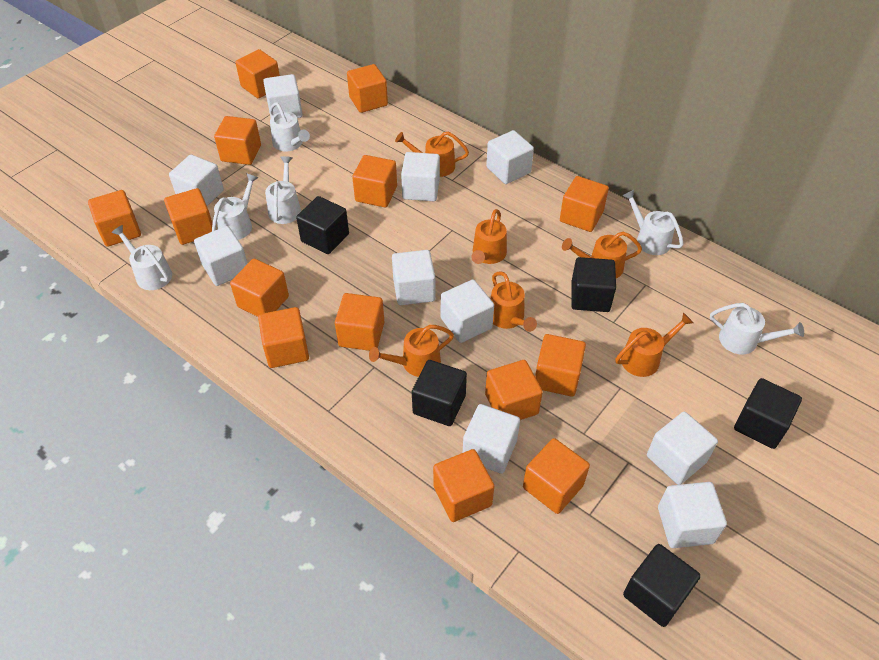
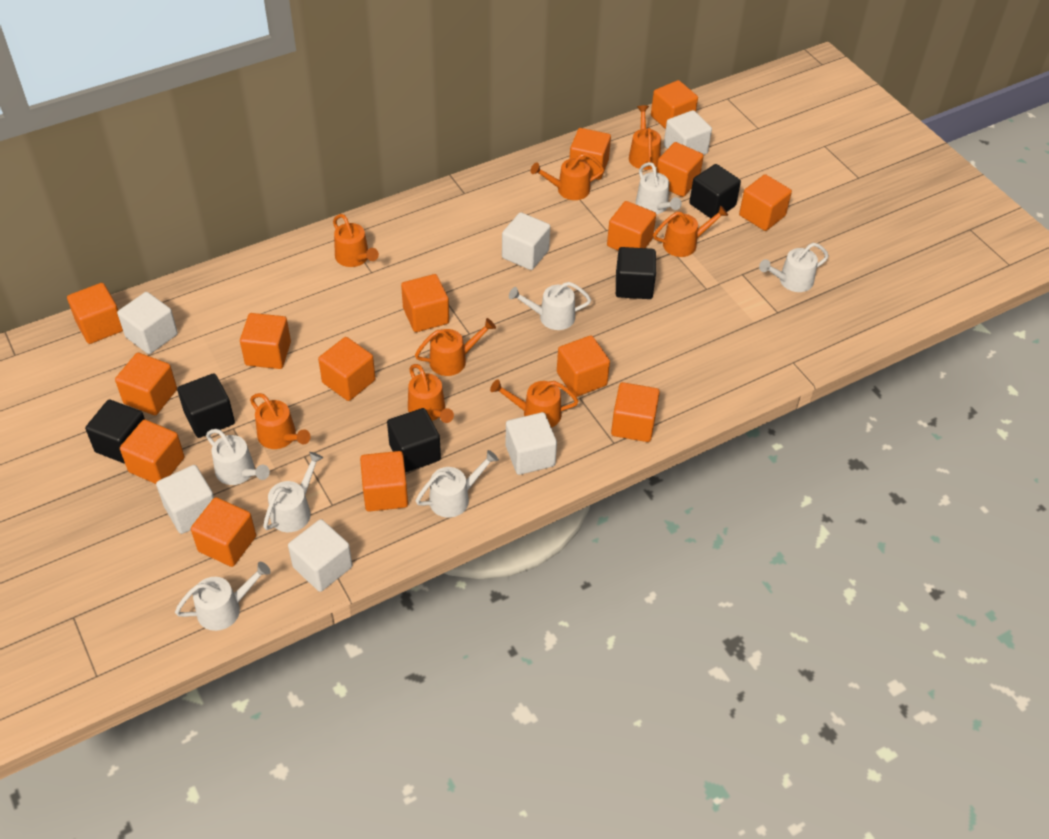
orange cube: [88,190,141,247] [164,188,213,245] [214,116,261,165] [230,259,289,317] [235,49,280,98] [258,307,309,368] [335,293,385,351] [347,64,388,113] [352,155,397,207] [433,449,494,522] [485,360,543,420] [523,438,590,514] [535,334,586,397] [560,176,609,232] = 14 -> [67,283,123,344] [115,353,177,415] [120,419,185,484] [191,497,256,567] [240,313,291,369] [318,337,375,401] [360,451,408,512] [401,274,449,332] [557,335,610,397] [569,128,611,180] [607,201,656,250] [611,382,660,442] [651,80,698,129] [657,142,704,197] [739,174,792,231] = 15
orange watering can: [369,325,454,377] [395,132,469,177] [471,209,507,264] [490,271,537,332] [562,232,642,278] [615,313,693,377] = 6 -> [250,393,311,449] [333,214,379,267] [408,364,454,423] [415,318,496,376] [490,379,579,428] [531,153,604,200] [629,105,661,170] [653,205,728,257] = 8
white cube: [169,155,224,206] [194,226,248,286] [263,74,303,118] [392,250,435,305] [401,152,440,201] [441,280,494,343] [463,404,520,474] [486,130,534,184] [647,412,718,485] [658,482,727,548] = 10 -> [117,292,178,354] [156,465,214,534] [288,519,352,592] [502,212,550,270] [505,412,557,475] [664,110,712,155] = 6
white watering can: [111,225,172,290] [212,173,259,240] [265,156,301,224] [269,102,310,152] [623,190,684,255] [710,303,804,355] = 6 -> [175,562,271,631] [206,429,270,485] [263,452,323,532] [416,450,499,518] [509,282,591,330] [636,162,682,214] [759,243,829,292] = 7

